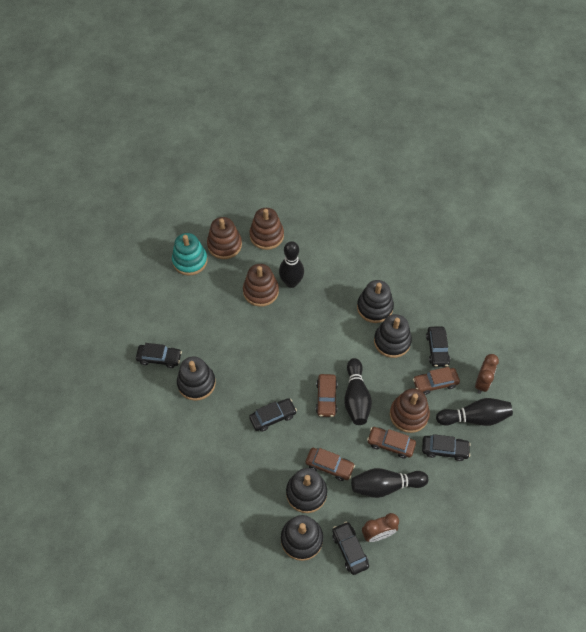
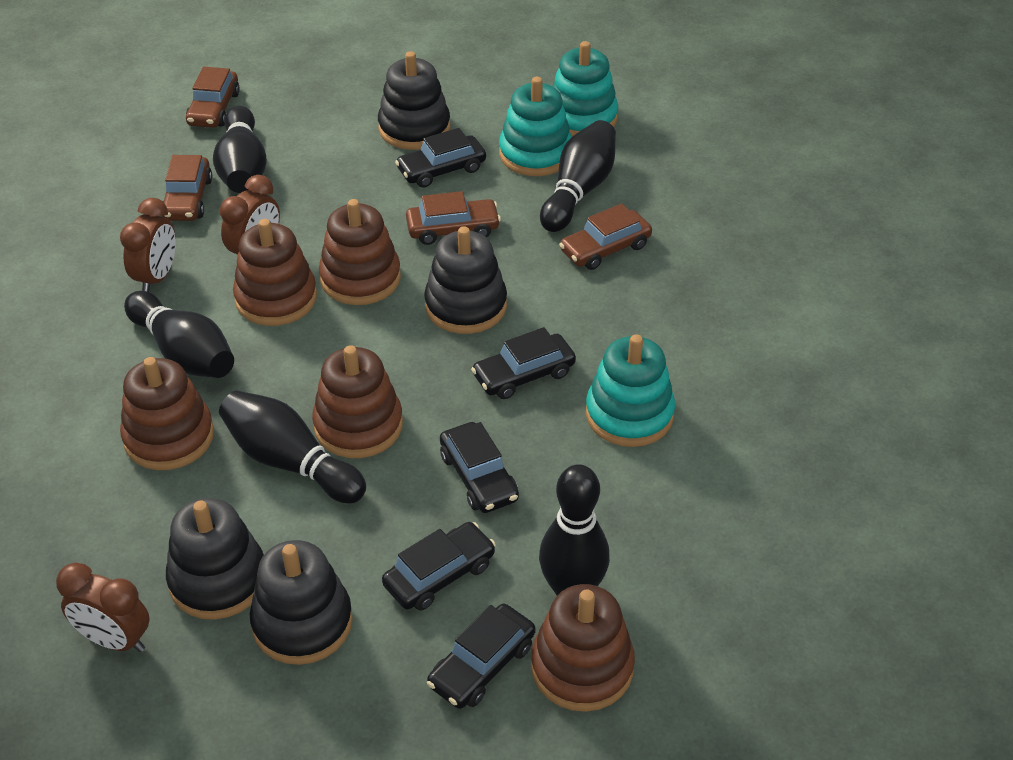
black bowling pin: [279,241,304,288] [344,358,372,425] [351,468,428,498] [436,398,513,426] = 4 -> [124,291,234,378] [213,106,267,193] [219,390,366,504] [539,464,610,595] [540,120,616,232] = 5
black stacking toy: [177,357,216,401] [281,515,323,561] [286,468,327,513] [357,280,394,323] [374,314,412,358] = 5 -> [166,498,264,620] [250,540,353,665] [378,51,450,150] [424,226,507,334] = 4
brown clock: [362,513,399,542] [475,354,499,394] = 2 -> [56,562,150,652] [120,198,176,292] [220,175,280,255] = 3
brown stacking toy: [207,217,242,259] [243,264,279,307] [250,208,284,250] [390,388,430,433] = 4 -> [120,357,214,470] [233,219,317,326] [312,345,403,458] [319,199,401,305] [531,584,635,712] = 5
turquoise stacking toy: [172,233,207,275] = 1 -> [499,77,572,176] [552,41,618,136] [586,334,675,447] = 3

